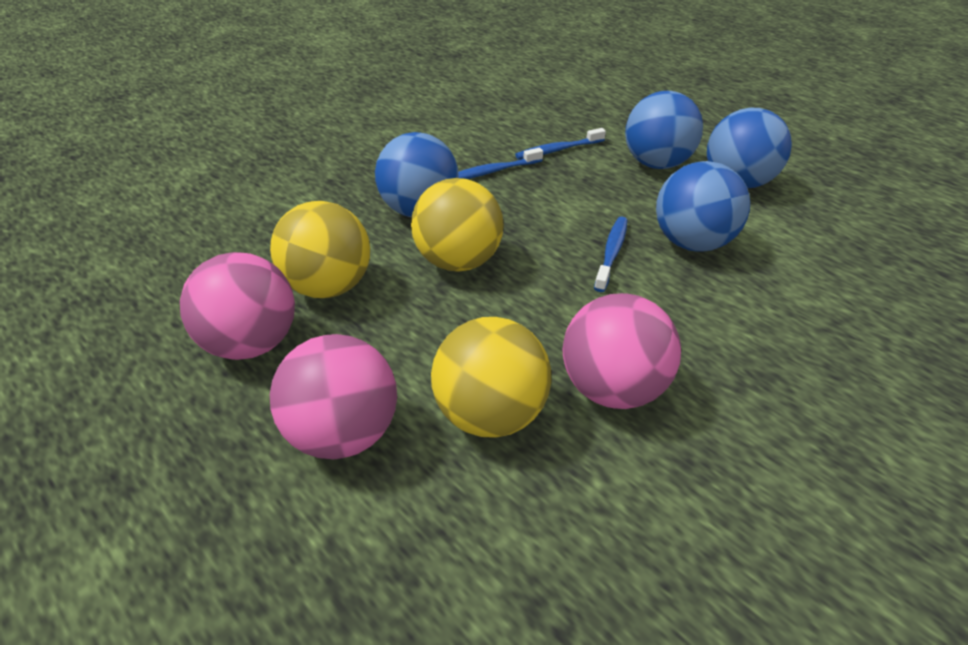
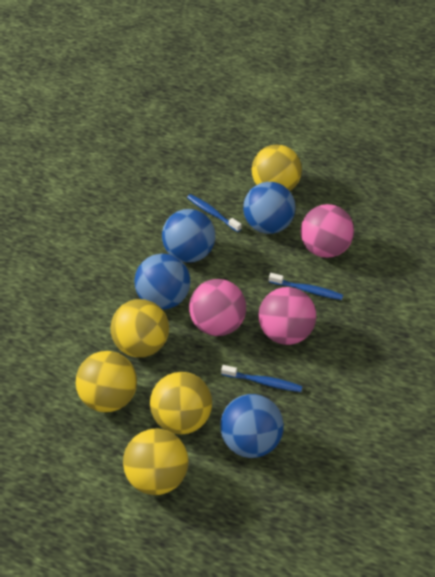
yellow ball: [270,201,370,298] [411,178,504,272] [431,317,551,438] = 3 -> [76,351,137,412] [111,299,169,357] [123,429,189,495] [150,372,212,435] [252,145,302,191] = 5

